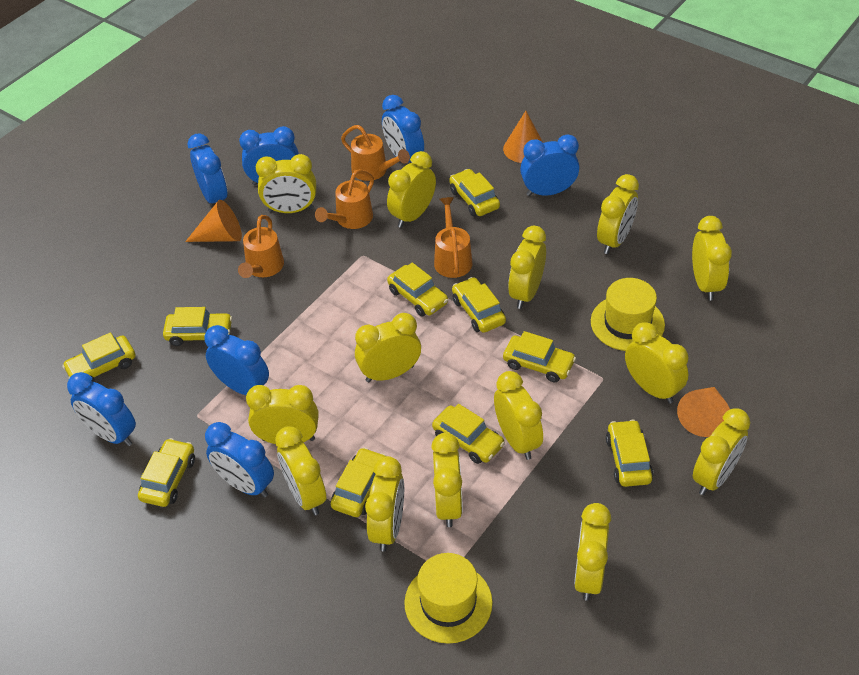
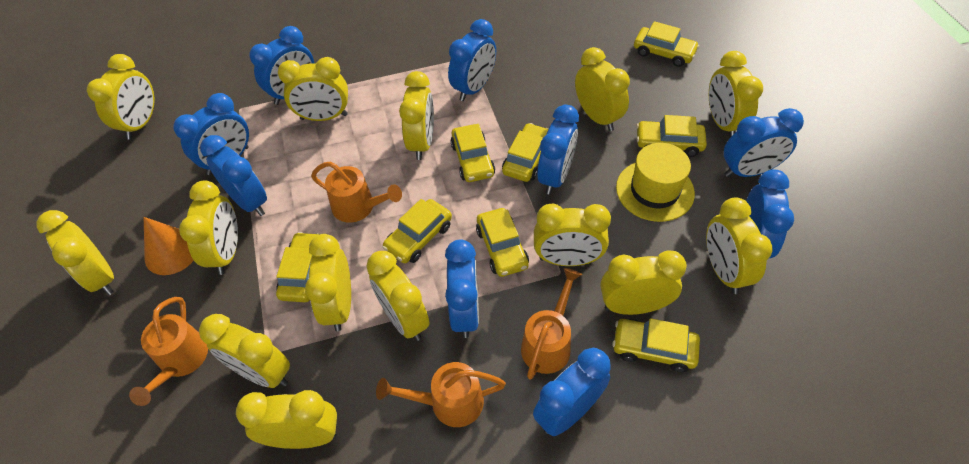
blue clock: [67,372,136,446] [188,133,227,203] [204,325,269,395] [205,422,274,498] [239,126,299,185] [382,95,424,163] [520,134,579,196] = 7 -> [173,93,249,175] [200,135,267,216] [249,26,314,105] [445,239,479,338] [448,19,496,101] [533,348,611,436] [537,105,579,195] [724,108,804,177] [746,169,794,258] = 9
orange cone: [185,200,242,242] [503,111,543,163] [677,387,730,437] = 3 -> [144,217,194,275] = 1
yellow car: [62,332,136,382] [138,438,195,507] [163,307,232,346] [331,447,386,517] [387,263,448,316] [432,404,505,464] [449,169,500,216] [452,277,506,333] [503,331,576,382] [606,420,654,487] = 10 -> [276,232,321,302] [383,199,452,263] [450,124,495,182] [476,208,529,277] [502,123,549,182] [612,318,700,372] [634,21,699,67] [636,115,707,157] = 8
yellow hat: [404,553,493,644] [591,278,665,351] = 2 -> [616,143,695,222] = 1

